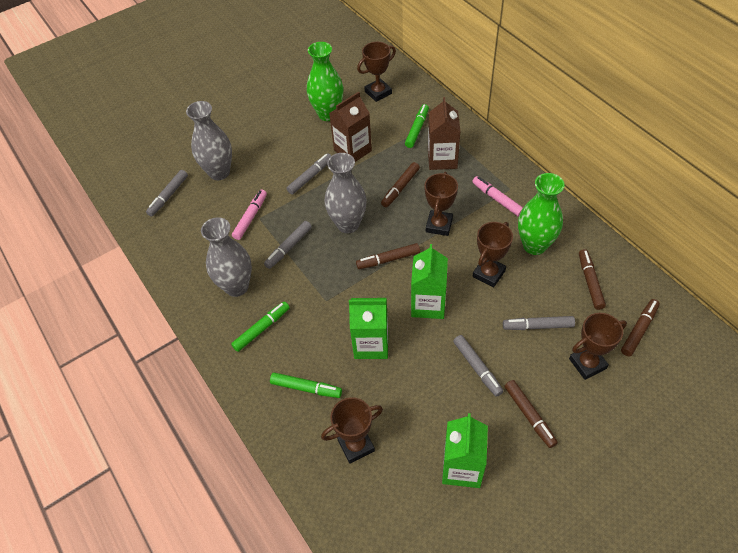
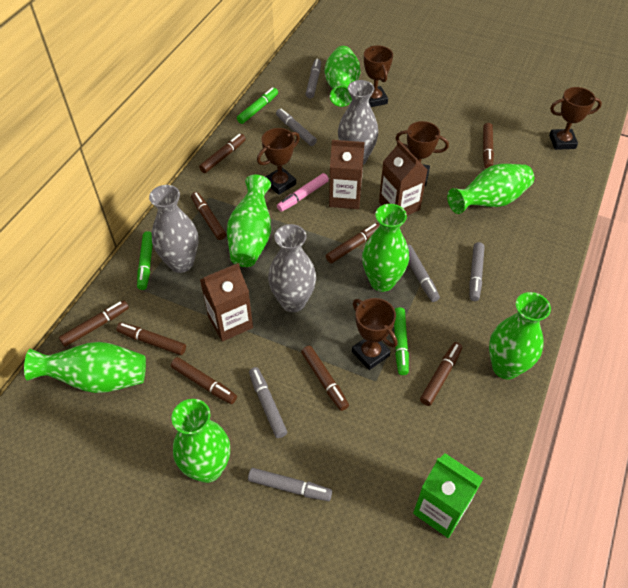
brown carton: [329,92,372,162] [428,97,461,170] = 2 -> [200,263,253,342] [329,140,365,209] [379,140,427,216] = 3
brown marker: [356,243,420,269] [381,162,420,207] [504,380,558,448] [579,249,606,310] [621,299,660,356] = 5 -> [59,300,129,347] [116,322,186,355] [171,357,237,404] [191,192,226,240] [199,134,246,173] [301,346,349,411] [326,223,380,263] [420,342,462,406] [483,123,494,169] = 9
green carton: [349,298,388,359] [411,244,448,319] [442,413,488,488] = 3 -> [413,453,484,538] = 1
green vase: [307,42,344,121] [518,173,565,255] = 2 -> [24,342,146,393] [172,399,230,483] [227,175,271,267] [324,46,361,107] [362,204,409,292] [447,164,534,214] [489,292,551,379] = 7
grey marker: [146,170,188,217] [264,221,312,269] [287,153,331,194] [453,335,503,397] [503,316,575,330] = 5 -> [248,468,332,501] [249,367,287,438] [276,108,317,146] [306,59,321,98] [407,245,440,302] [469,242,485,301] = 6
pink marker: [232,189,267,240] [472,176,523,217] = 2 -> [277,173,329,212] = 1

